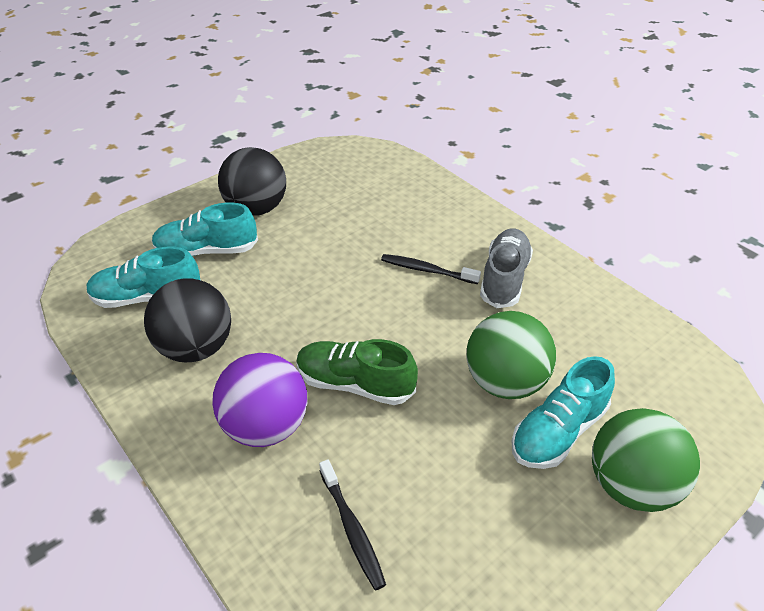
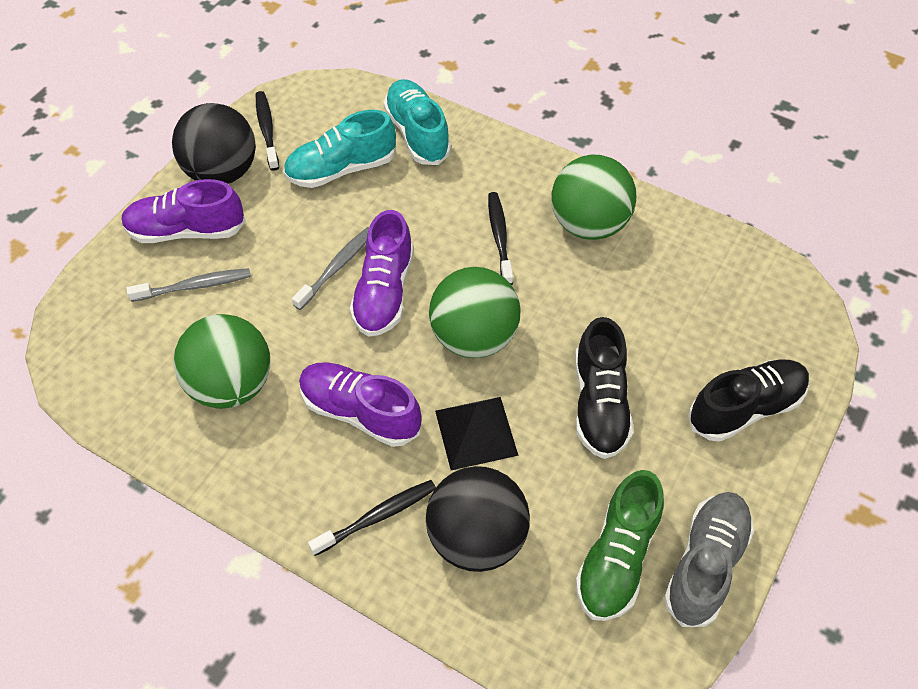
black pyramid: none = 0 -> [435,397,519,470] = 1
black shoe: none = 0 -> [575,317,634,459] [689,359,810,442] = 2
black toothbrush: [319,460,386,590] [381,254,481,284] = 2 -> [256,91,279,171] [308,480,436,556] [488,192,513,285] = 3
green ball: [467,311,556,399] [592,408,700,512] = 2 -> [173,314,270,409] [429,267,520,358] [551,154,637,240] = 3
grey toothbrush: none = 0 -> [127,268,251,302] [292,227,369,310] = 2
purple ball: [212,353,307,447] = 1 -> none = 0
purple shoe: none = 0 -> [121,179,246,243] [299,362,422,447] [350,210,414,337] = 3
turquoise shoe: [86,247,200,308] [152,203,258,256] [511,356,615,469] = 3 -> [283,110,396,188] [384,79,451,165] = 2

